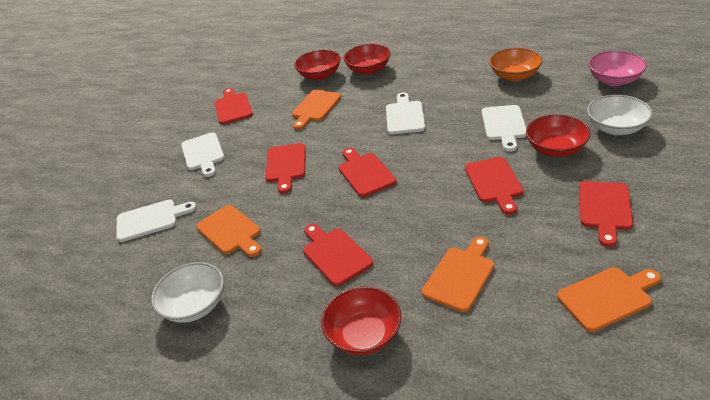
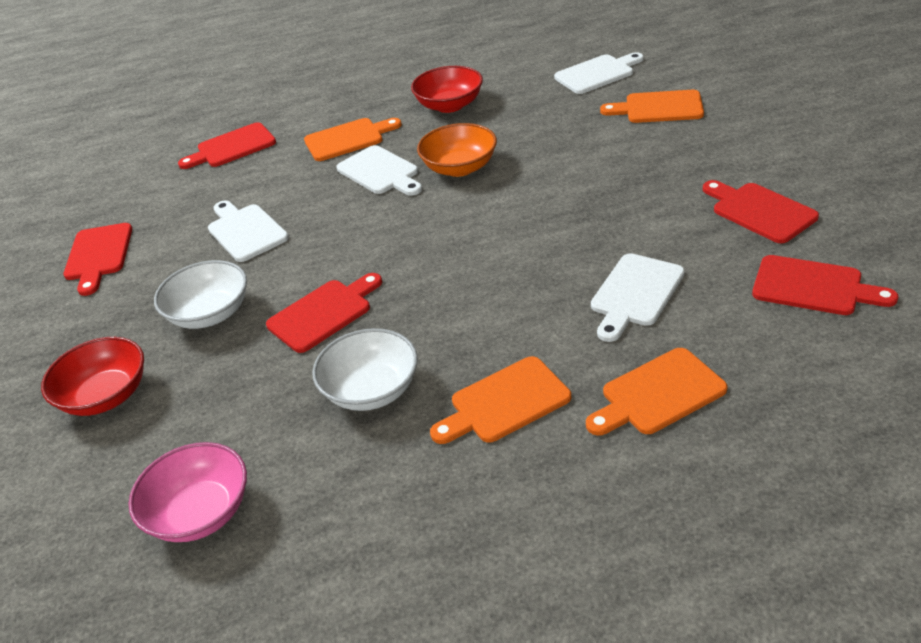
red bowl: [294,50,341,80] [321,287,401,355] [344,44,391,75] [526,115,591,157] = 4 -> [41,337,144,416] [411,66,483,113] = 2
red cutting board: [215,88,253,125] [266,143,306,194] [303,224,373,286] [339,148,397,197] [465,157,523,215] [579,181,633,247] = 6 -> [63,223,132,296] [178,122,276,169] [266,273,382,353] [703,180,819,243] [752,255,898,315] = 5

